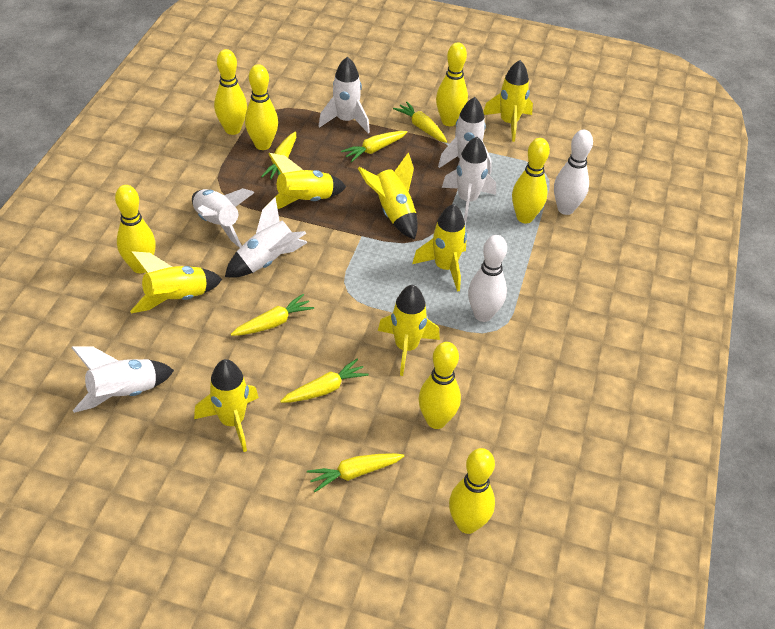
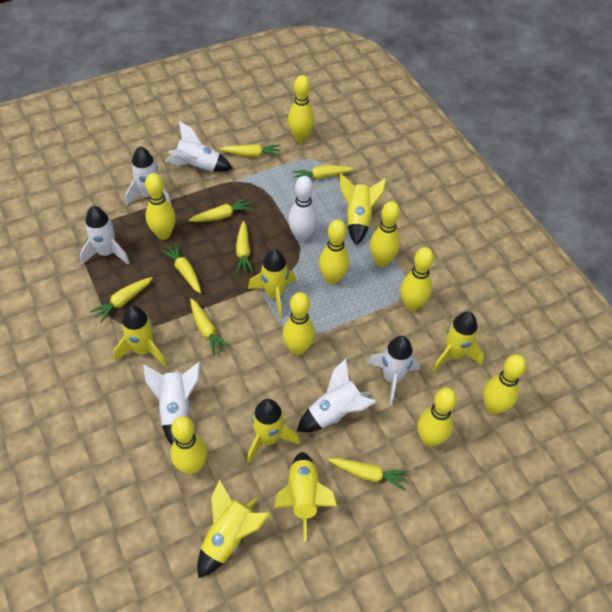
white bowling pin: [468,235,507,322] [554,130,593,215] = 2 -> [288,176,317,242] = 1
yellow bowling pin: [115,185,156,273] [214,49,247,135] [245,64,278,150] [418,342,461,429] [436,43,468,126] [449,448,495,534] [512,138,550,224] = 7 -> [145,173,176,240] [170,416,207,474] [282,292,315,355] [288,75,314,142] [319,220,349,285] [370,201,400,267] [400,247,434,311] [417,388,457,447] [483,354,526,415] = 9
yellow carrot: [231,294,314,336] [261,132,296,179] [280,359,369,403] [307,453,404,492] [341,131,407,162] [393,101,447,143] = 6 -> [90,277,153,323] [161,243,201,293] [188,197,253,222] [190,298,231,356] [220,144,280,157] [236,221,254,274] [292,165,354,180] [328,458,409,491] = 8

